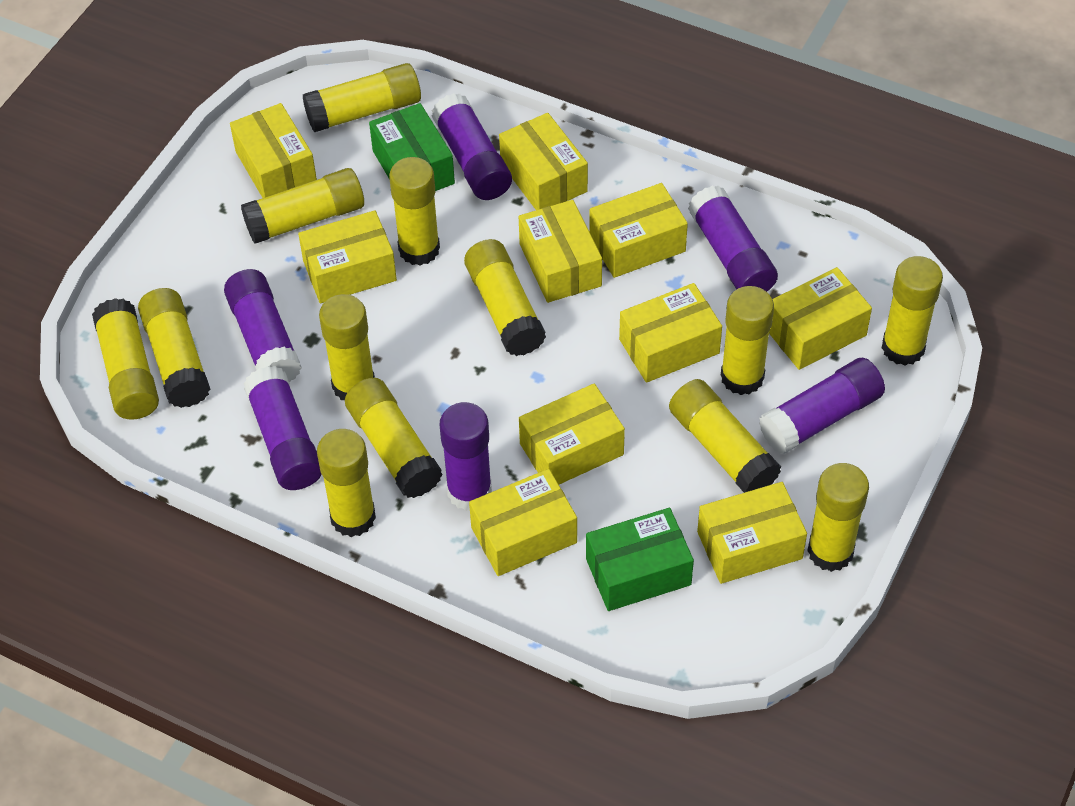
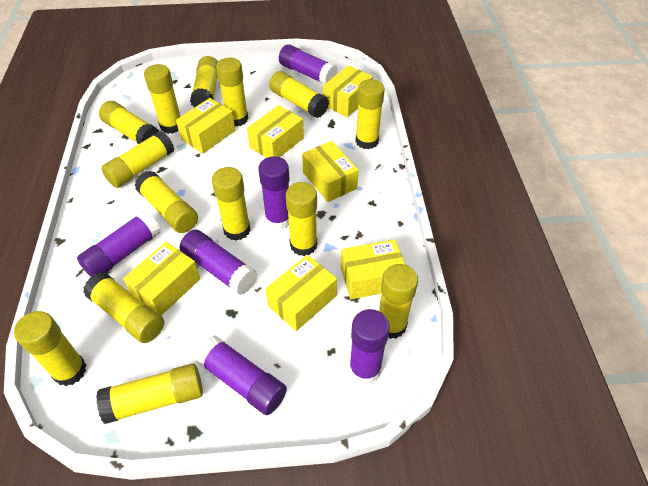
green box: [369,103,455,191] [586,508,694,611] = 2 -> none = 0
yellow box: [230,103,317,198] [298,210,397,303] [469,469,577,576] [499,113,588,210] [519,200,602,303] [519,384,625,485] [589,183,688,278] [619,283,722,383] [697,482,807,584] [769,267,872,370] = 10 -> [123,242,200,316] [176,98,235,154] [247,105,304,158] [265,255,337,331] [302,141,359,202] [323,65,373,117] [341,239,405,299] = 7
yellow glue stick: [92,298,159,420] [138,288,210,408] [241,168,364,244] [303,63,421,132] [317,429,376,537] [319,294,375,400] [345,378,443,498] [389,157,440,266] [464,239,546,356] [669,379,781,493] [721,286,774,395] [807,463,869,572] [882,256,943,366] = 13 -> [14,311,86,386] [83,272,164,343] [96,363,203,424] [99,101,159,144] [101,131,174,188] [134,171,198,233] [144,64,181,134] [190,56,218,108] [212,167,251,241] [216,58,249,127] [269,71,329,118] [286,182,317,256] [355,79,385,149] [379,264,418,339] = 14

